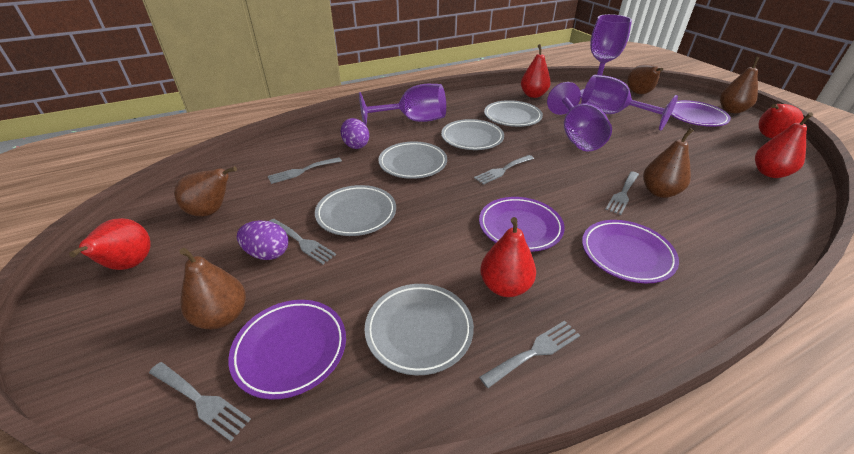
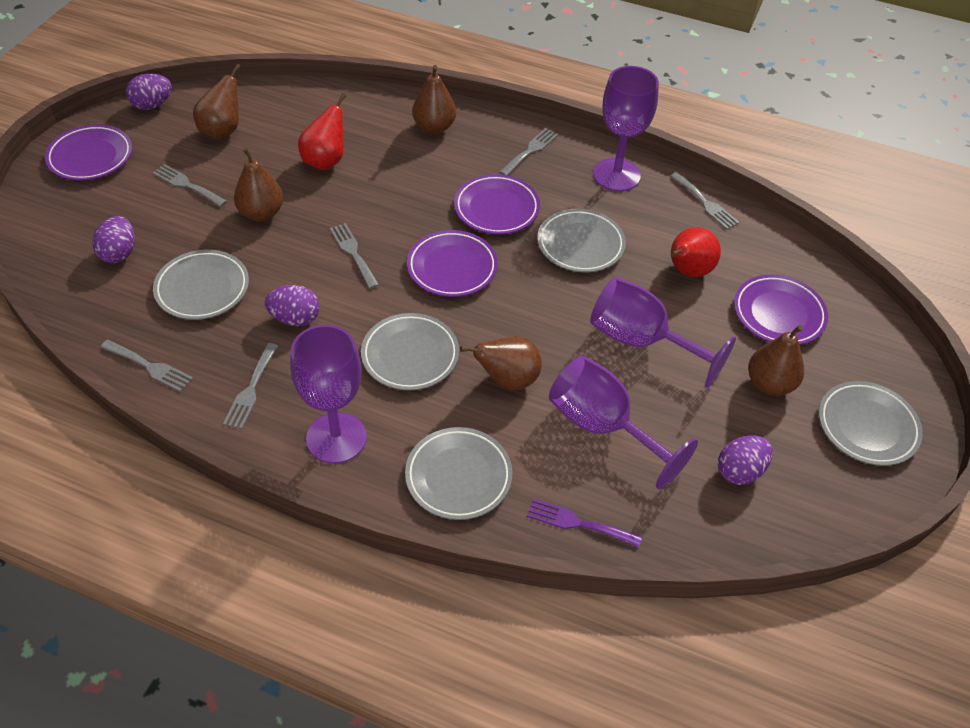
purple egg: [237,220,288,260] [341,118,369,149] = 2 -> [92,216,135,263] [126,73,172,110] [265,285,320,326] [718,436,773,485] = 4
purple fork: none = 0 -> [527,498,642,548] = 1
red pear: [69,218,151,270] [480,217,536,297] [521,44,551,98] [755,112,813,178] [758,104,804,138] = 5 -> [298,93,346,170] [671,227,721,277] = 2

